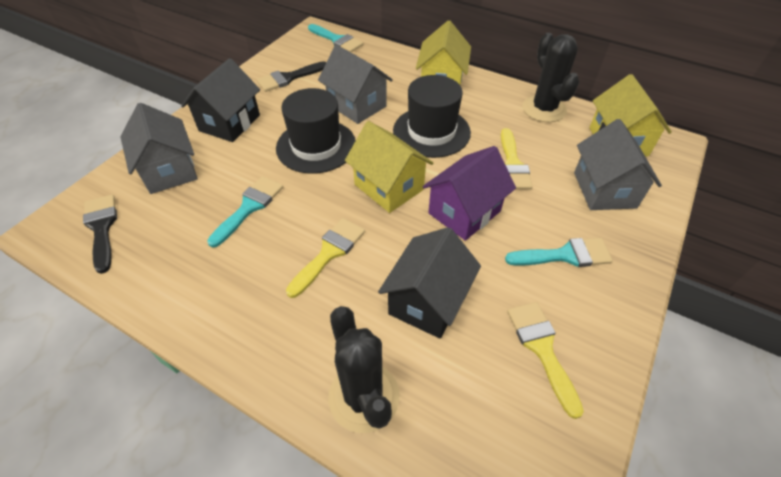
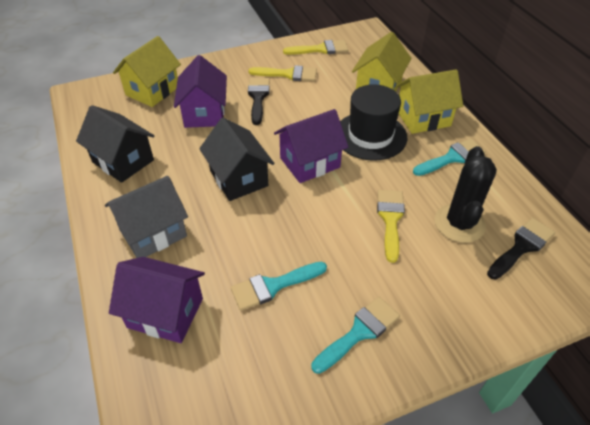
black cactus: [328,306,400,433] [522,33,579,122] = 2 -> [435,146,497,243] = 1
black hat: [276,88,356,174] [393,75,471,158] = 2 -> [340,84,407,161] = 1
grey house: [120,103,198,194] [318,45,393,124] [574,119,662,210] = 3 -> [105,176,188,258] = 1
purple house: [423,146,516,241] = 1 -> [109,257,205,343] [174,55,227,128] [274,109,349,183] = 3

